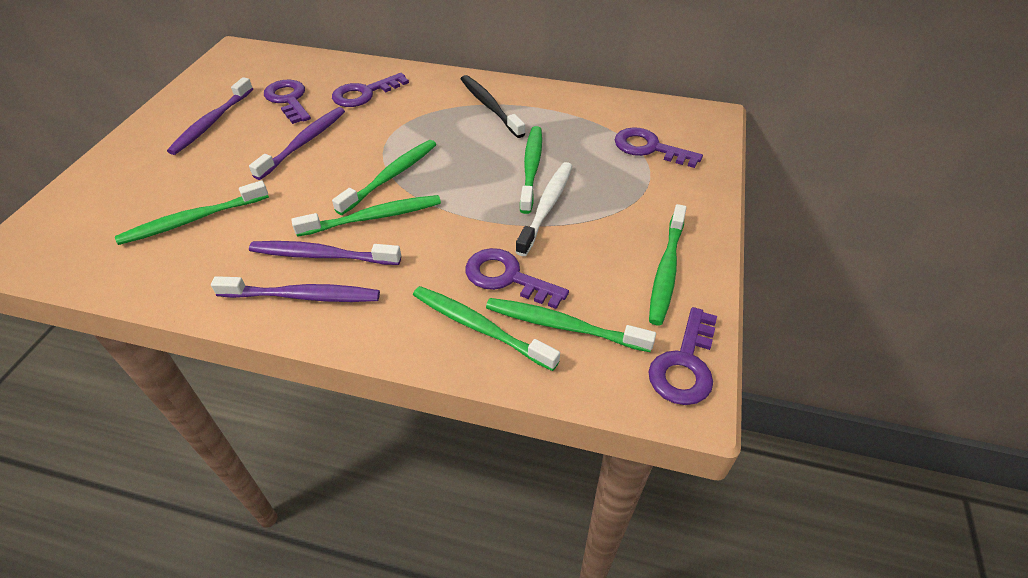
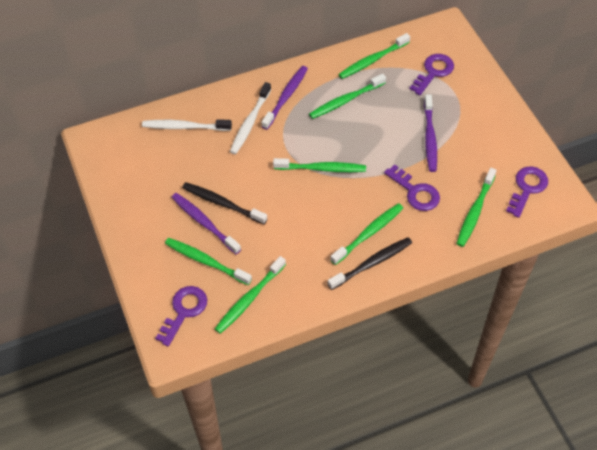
black toothbrush: [461,75,525,138] = 1 -> [182,182,267,224] [328,237,412,290] = 2
purple key: [264,80,311,124] [332,73,409,107] [465,248,569,309] [615,127,703,168] [648,307,717,405] = 5 -> [155,286,207,346] [384,164,440,211] [410,54,454,95] [506,166,548,218] = 4
purple toothbrush: [167,77,253,155] [211,276,380,302] [249,107,345,180] [249,241,401,265] = 4 -> [171,193,241,254] [261,66,308,130] [424,94,437,172] = 3
white toothbrush: [515,162,572,256] = 1 -> [142,119,232,131] [230,82,271,154] = 2

